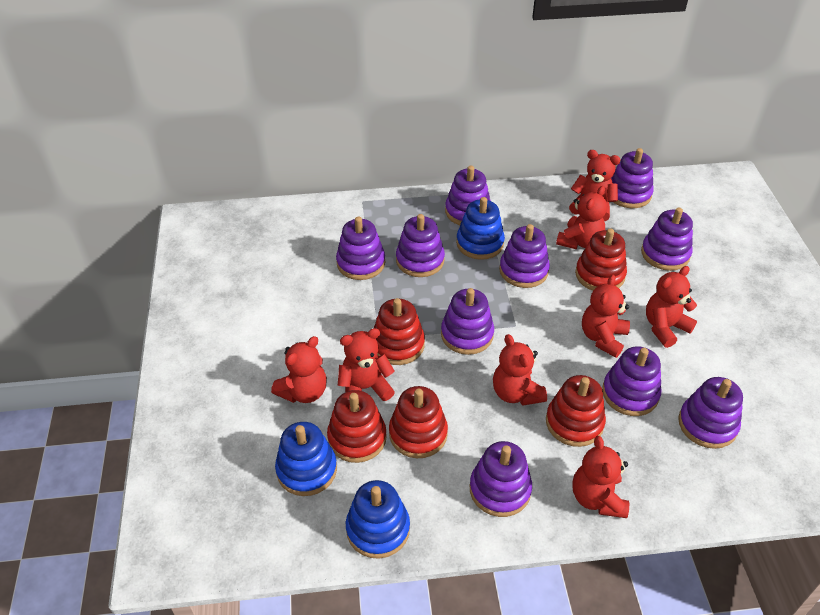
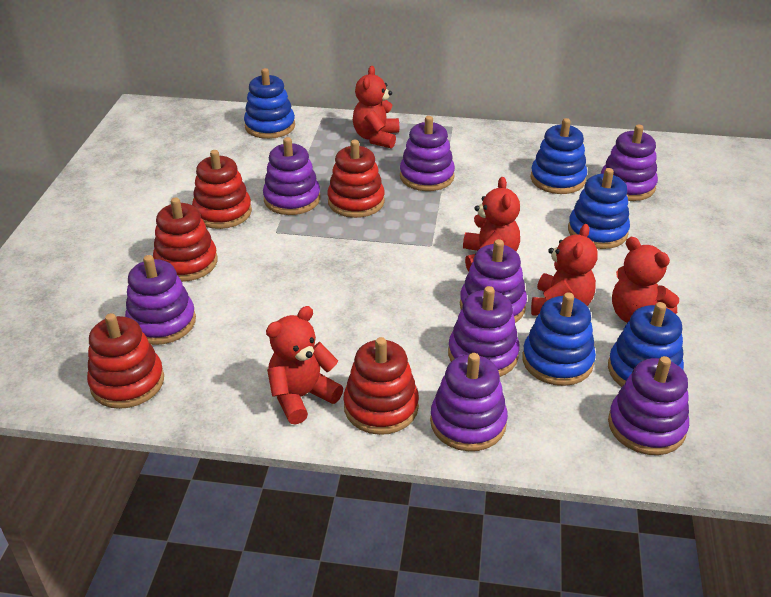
blue stacking toy: [275,422,337,496] [346,480,410,559] [456,197,505,260] = 3 -> [244,68,295,139] [522,292,596,386] [530,118,587,194] [568,168,630,249] [608,302,684,387] = 5
purple stacking toy: [336,217,385,280] [396,214,445,277] [441,288,494,355] [445,166,491,225] [469,441,532,517] [499,224,550,288] [602,346,661,416] [611,148,654,208] [641,208,693,271] [678,377,743,449] = 10 -> [125,255,196,345] [263,137,320,215] [400,116,455,191] [430,353,508,451] [448,286,520,377] [460,239,527,323] [601,125,658,201] [608,356,689,455] = 8
red teddy bear: [271,336,327,403] [338,328,395,401] [493,334,547,406] [556,186,607,249] [569,150,621,221] [572,436,629,518] [582,275,630,358] [646,266,697,348] = 8 -> [266,306,343,425] [353,66,399,149] [463,177,520,272] [531,224,597,316] [612,237,679,323] = 5

